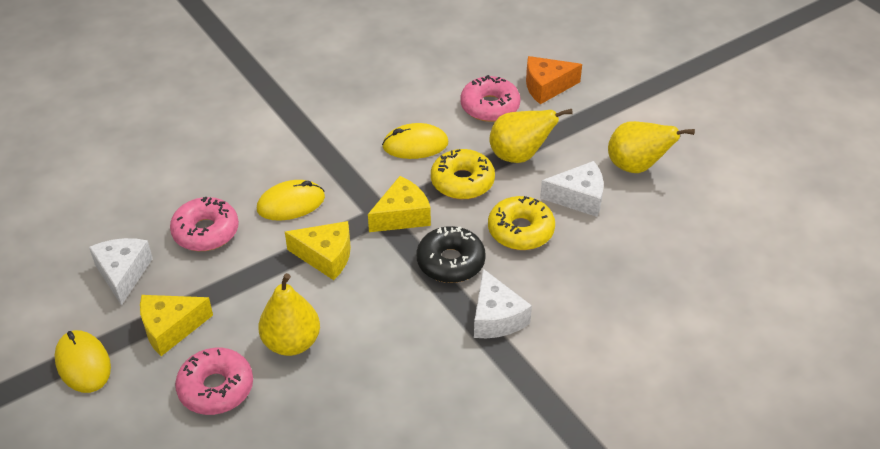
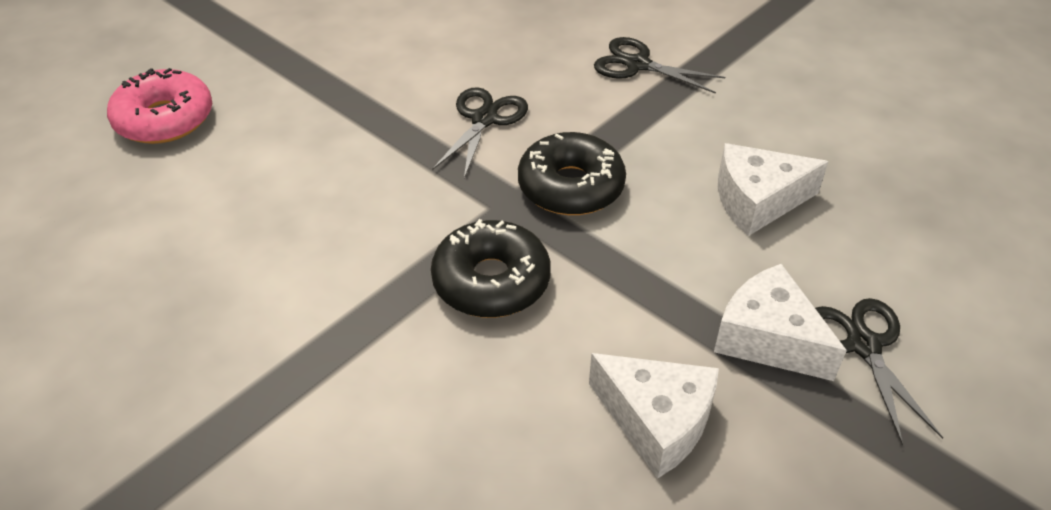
black donut: [416,226,486,283] = 1 -> [431,219,551,318] [518,132,626,215] = 2
black scissors: none = 0 -> [432,87,528,179] [594,37,725,94] [815,298,943,446] = 3
orange cheese: [526,56,582,104] = 1 -> none = 0
pink donut: [170,197,239,251] [175,348,253,415] [460,75,521,122] = 3 -> [107,68,212,144] = 1
yellow cheese: [140,295,213,356] [285,221,351,280] [368,176,431,232] = 3 -> none = 0
yellow donut: [431,149,495,199] [488,196,555,250] = 2 -> none = 0
yellow mouse: [55,330,111,393] [257,180,325,221] [382,123,448,159] = 3 -> none = 0
yellow pear: [258,273,320,356] [489,109,573,163] [608,121,695,173] = 3 -> none = 0

